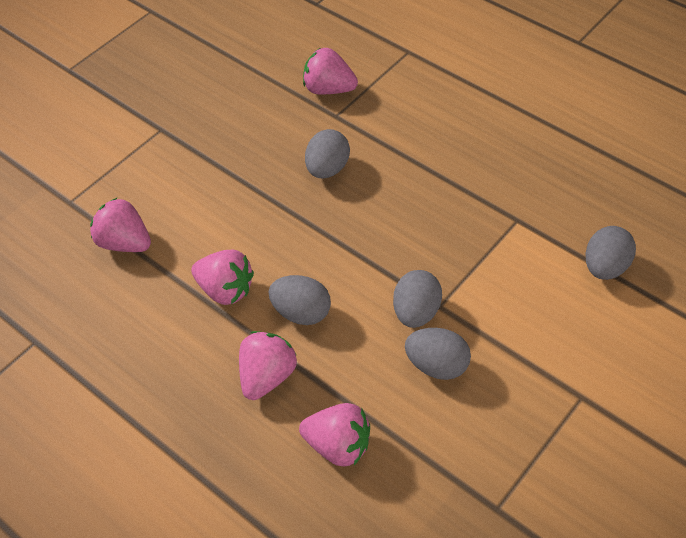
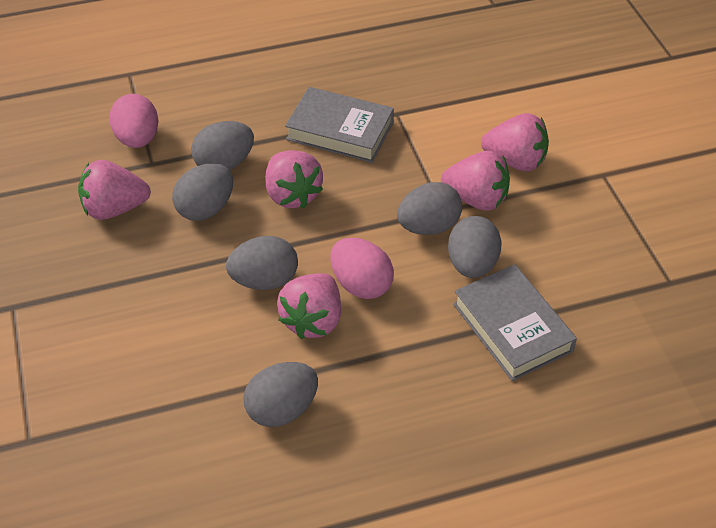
grey book: none = 0 -> [285,87,394,163] [453,264,577,381] = 2
grey egg: [268,275,331,325] [305,129,350,179] [393,270,442,328] [405,328,471,380] [586,226,636,280] = 5 -> [172,163,233,221] [191,121,254,170] [226,236,298,290] [243,362,318,427] [397,182,462,235] [448,216,502,278] = 6
pink egg: none = 0 -> [109,94,159,148] [330,238,394,299] = 2

